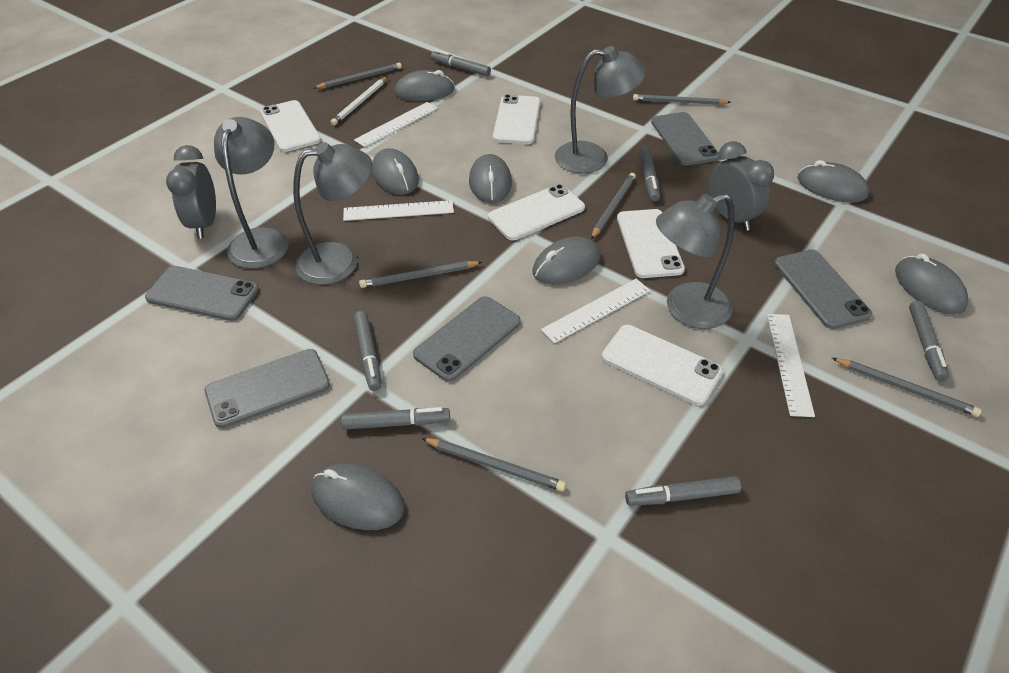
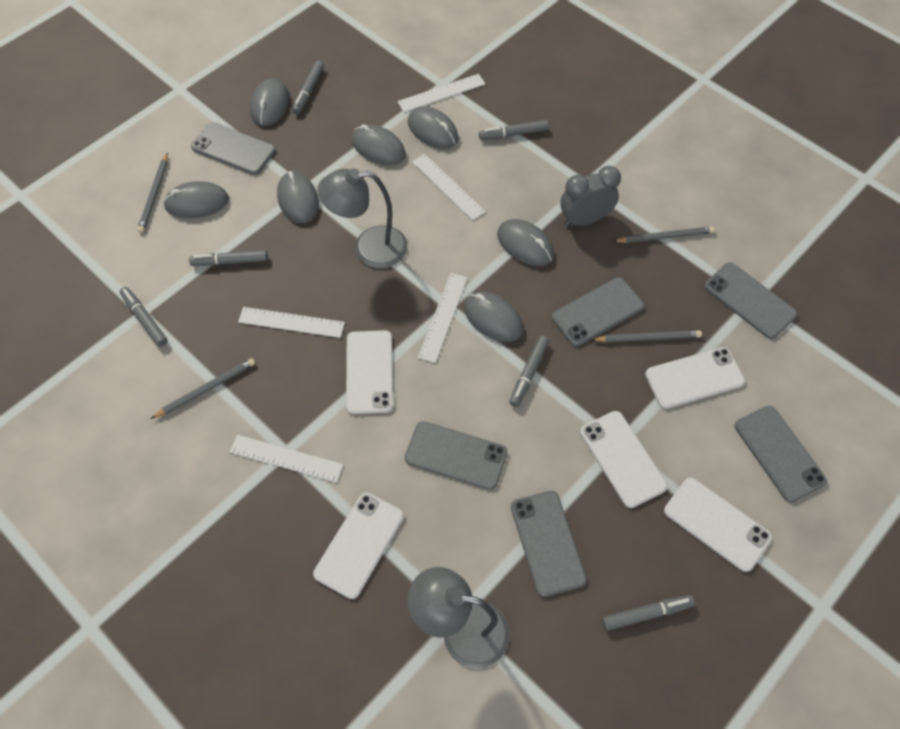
grey clock: [166,145,216,239] [709,141,774,231] = 2 -> [560,166,621,227] = 1
grey lamp: [214,117,289,269] [293,142,373,285] [555,46,646,173] [656,193,735,329] = 4 -> [318,168,408,268] [408,567,510,669] = 2
grey pencil: [314,63,402,89] [359,261,482,288] [422,438,566,492] [591,173,636,239] [633,94,731,105] [832,358,981,417] = 6 -> [137,152,168,233] [151,358,255,419] [591,330,702,343] [613,226,715,243] = 4
grey phone: [145,266,259,321] [205,349,330,428] [413,296,521,382] [651,112,719,166] [774,249,872,329] = 5 -> [191,122,275,175] [405,421,508,490] [511,491,587,597] [552,277,644,346] [704,262,797,339] [735,406,827,503] = 6
white pencil: [331,77,387,125] = 1 -> none = 0
white ruler: [343,200,454,221] [354,102,438,147] [541,279,650,343] [767,314,815,417] = 4 -> [230,435,343,483] [238,307,345,338] [397,74,485,112] [412,154,486,220] [418,273,468,363] = 5

